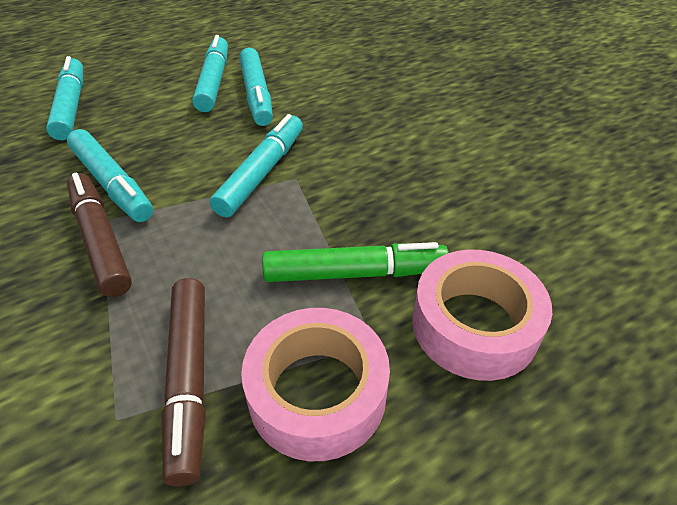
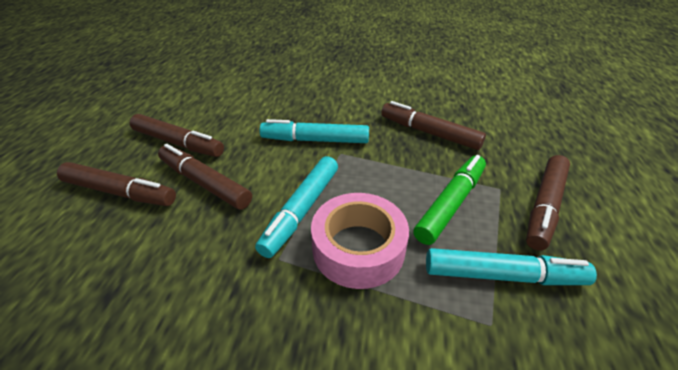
brown marker: [67,173,132,297] [161,278,206,487] = 2 -> [57,162,176,206] [130,114,224,157] [158,144,252,210] [381,101,486,150] [526,155,570,250] = 5
pink tape: [241,308,390,461] [412,250,552,381] = 2 -> [311,193,409,289] = 1
turquoise marker: [46,56,83,140] [67,129,153,222] [192,35,228,112] [210,114,303,218] [239,48,273,126] = 5 -> [255,156,338,258] [260,119,369,143] [426,248,597,285] = 3

